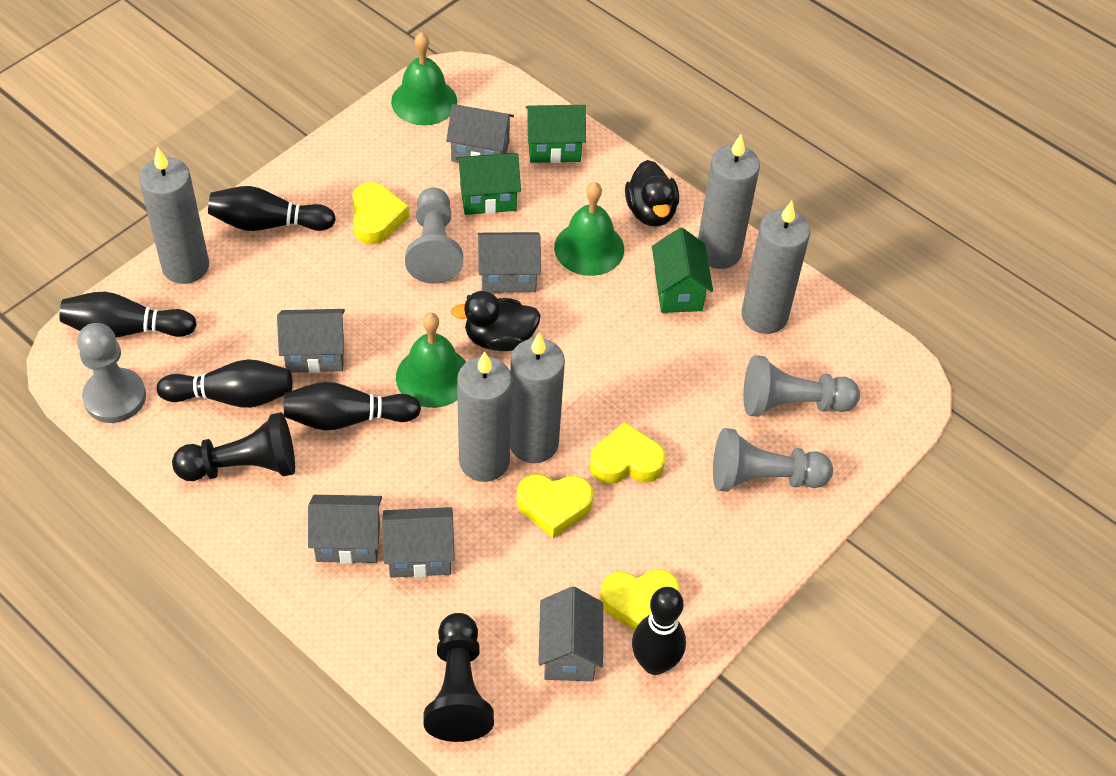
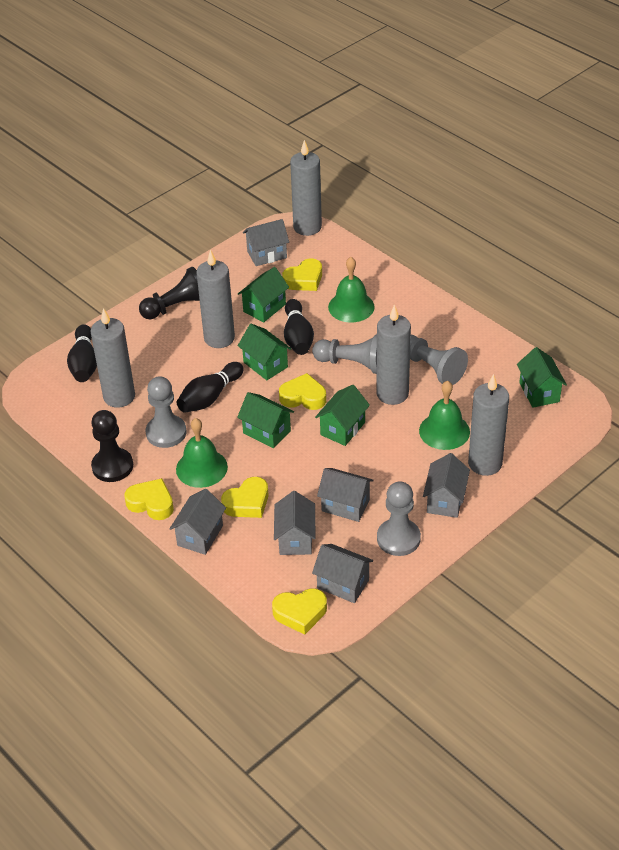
black bowling pin: [59,292,197,338] [157,359,293,408] [208,186,336,231] [284,382,421,430] [632,587,686,675] = 5 -> [67,324,97,382] [177,362,244,412] [284,299,314,355] = 3
black duck: [451,291,541,351] [625,160,679,227] = 2 -> none = 0
green house: [456,153,521,215] [526,105,586,163] [652,228,713,313] = 3 -> [237,392,294,449] [238,267,289,322] [238,324,291,380] [315,385,370,446] [517,347,567,408] = 5
yellow heart: [352,182,409,244] [517,474,593,538] [590,422,666,484] [600,569,680,631] = 4 -> [124,478,174,520] [221,477,269,518] [272,588,327,635] [279,373,326,410] [282,258,322,291] = 5

